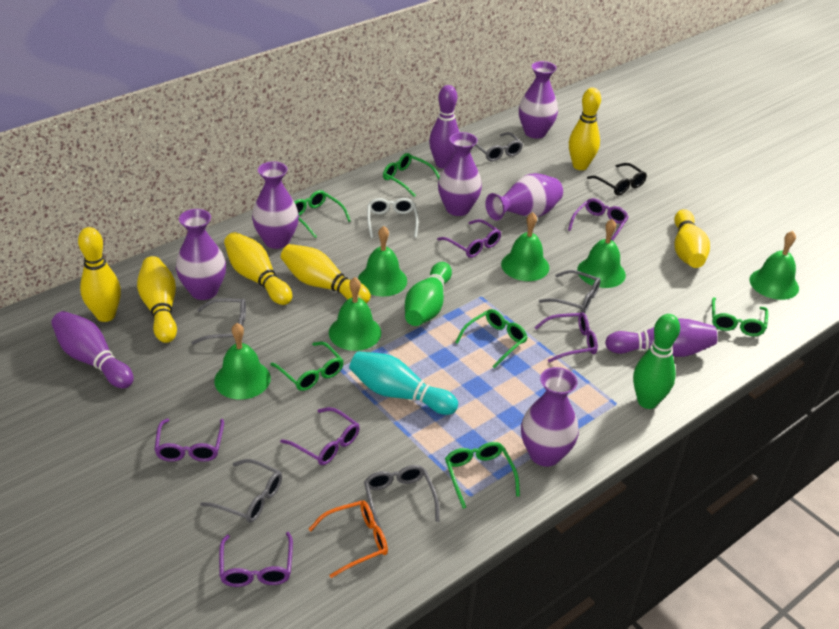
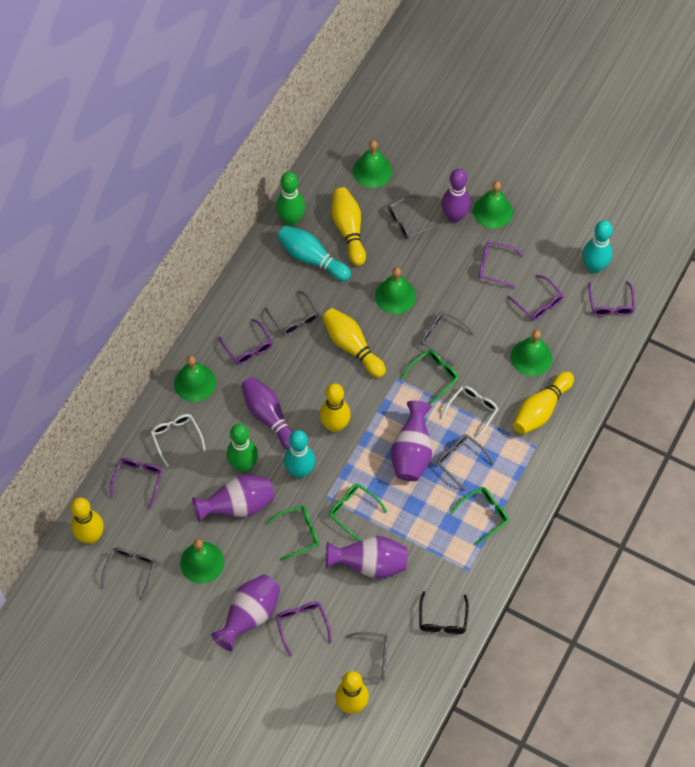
green glasses: [270,341,344,391] [294,190,351,238] [383,153,440,197] [445,442,520,509] [455,309,528,369] [712,297,768,336] = 6 -> [266,505,319,561] [329,484,387,541] [402,350,458,405] [450,487,509,545] = 4
grey glasses: [191,298,246,345] [200,459,282,523] [364,465,439,532] [475,132,523,161] [539,270,601,313] = 5 -> [101,547,156,601] [265,291,319,336] [342,632,388,681] [388,195,439,239] [421,311,474,364] [437,434,494,492] = 6
orange glasses: [309,500,388,578] = 1 -> none = 0
purple bowling pin: [51,311,134,388] [429,85,459,169] [605,318,717,357] = 3 -> [241,377,294,450] [441,169,471,223] = 2
purple vase: [176,209,226,300] [252,161,299,249] [438,132,482,216] [485,173,563,221] [519,61,558,139] [521,367,579,467] = 6 -> [192,475,274,522] [211,575,280,651] [326,536,408,579] [391,401,432,481] = 4
turquoise bowling pin: [349,351,458,415] = 1 -> [278,226,351,281] [284,430,315,478] [583,220,613,273] = 3
white glasses: [367,198,419,238] = 1 -> [151,414,206,467] [441,386,498,441] = 2

